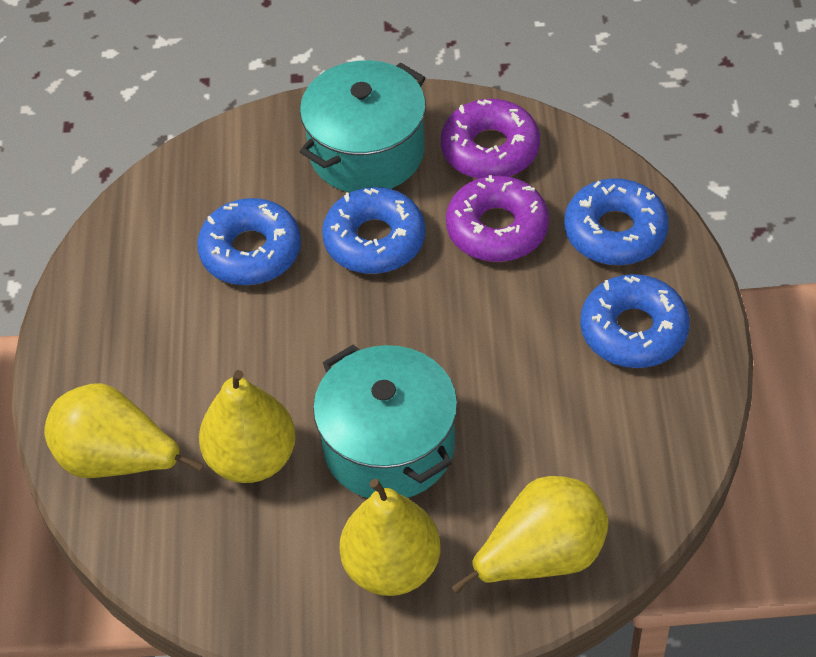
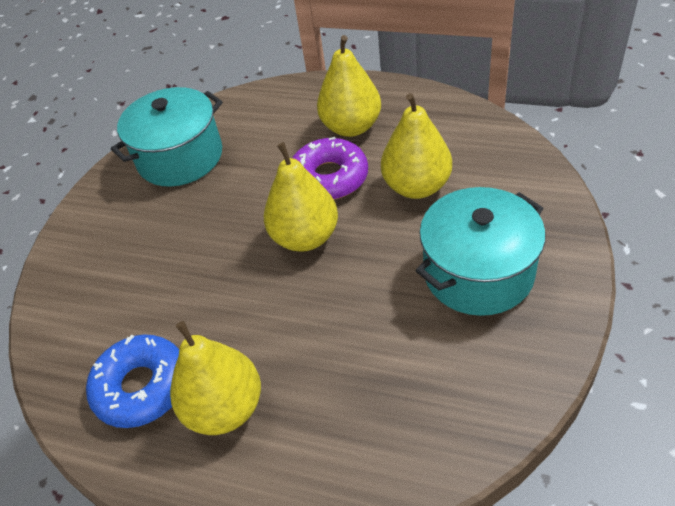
blue donut: [197,198,301,285] [322,187,426,274] [564,178,669,265] [580,274,690,368] = 4 -> [86,334,179,428] = 1
purple donut: [441,99,540,179] [446,175,549,262] = 2 -> [292,137,368,200] = 1

